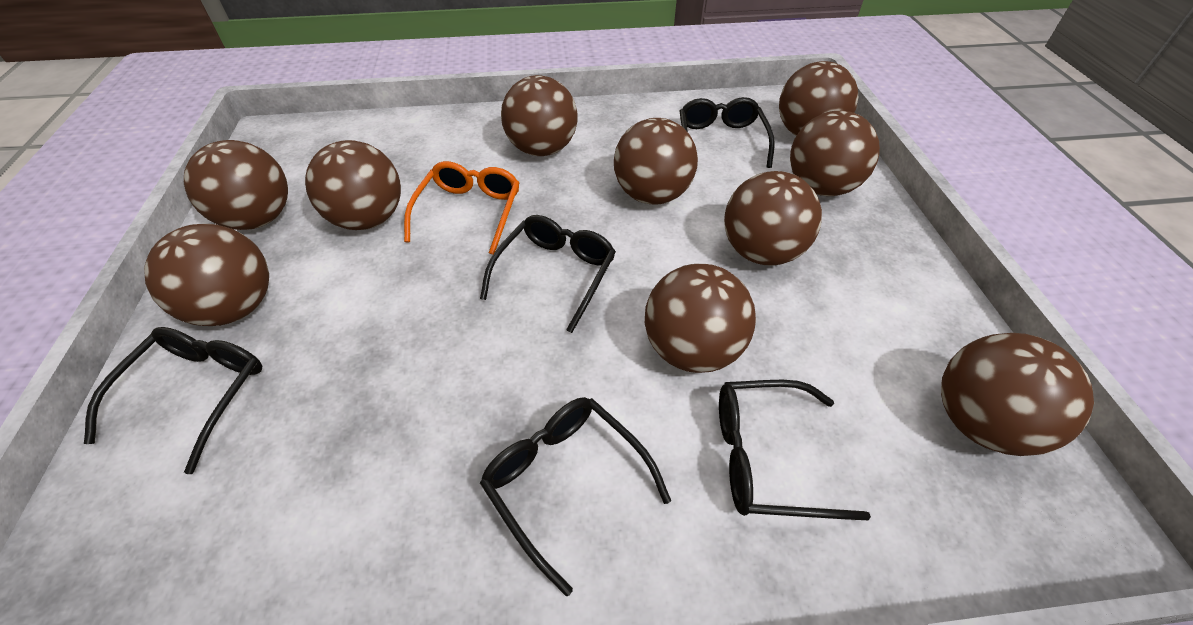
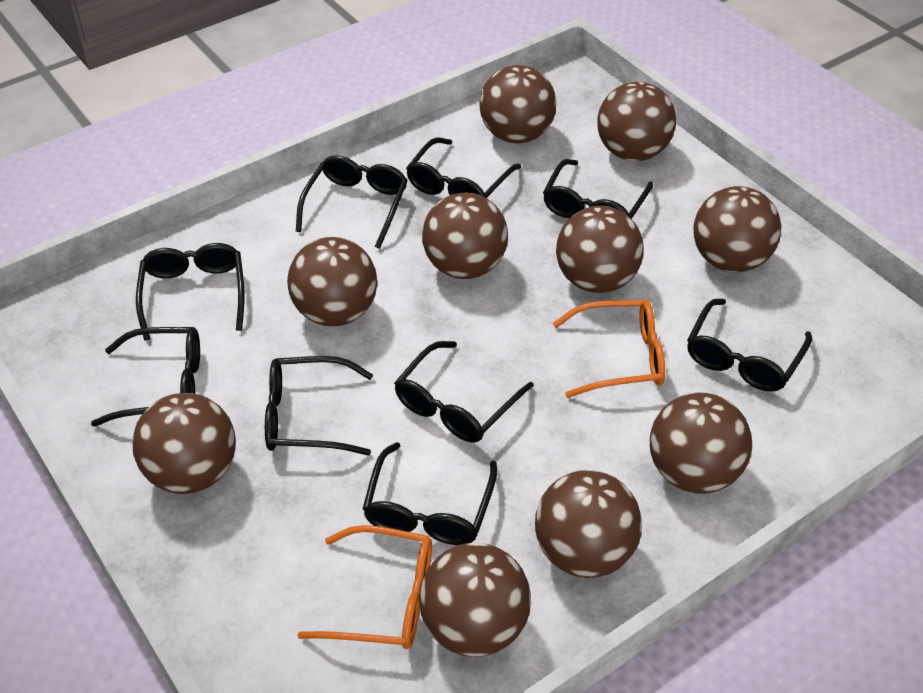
black glasses: [84,327,262,474] [480,215,616,333] [480,397,671,596] [680,97,775,168] [719,380,871,520] = 5 -> [91,327,200,427] [136,243,245,341] [265,356,373,455] [296,155,408,249] [362,442,497,545] [394,341,534,443] [406,137,521,198] [543,159,653,219] [687,299,812,392] = 9
orange glasses: [404,161,520,255] = 1 -> [297,525,432,649] [552,300,665,398] = 2

